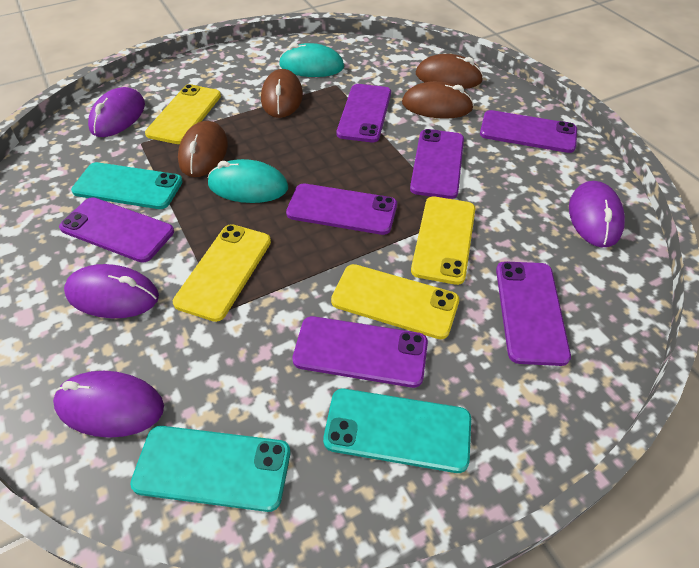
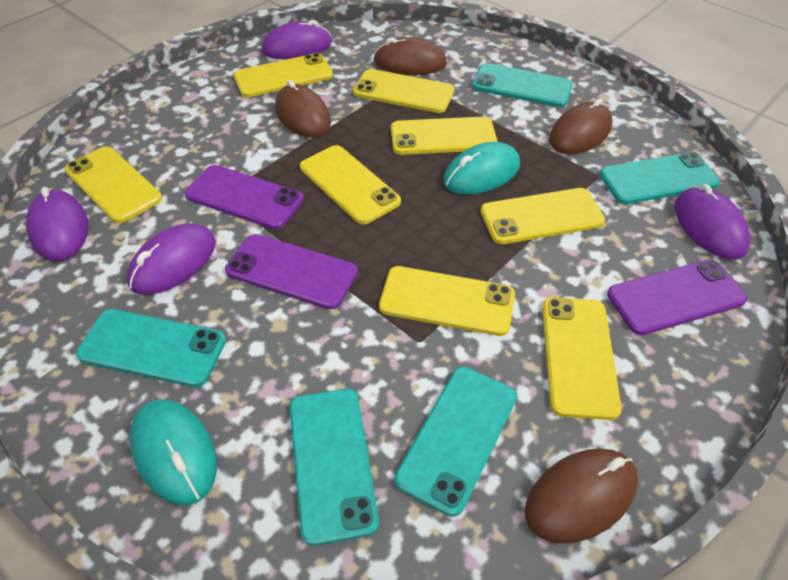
purple phone: [59,197,174,263] [286,183,397,235] [292,316,428,388] [337,84,391,142] [410,129,464,199] [480,110,577,153] [496,261,571,366] = 7 -> [184,165,304,230] [225,234,358,309] [607,259,747,335] = 3
turquoise phone: [71,162,183,209] [130,426,290,512] [323,389,471,473] = 3 -> [76,309,226,387] [289,389,379,546] [395,367,517,517] [472,63,573,107] [599,152,720,204] = 5
yellow phone: [145,84,221,144] [173,224,271,322] [331,264,459,339] [411,197,475,285] = 4 -> [65,146,162,223] [234,53,333,97] [300,145,401,224] [353,69,454,113] [379,266,515,336] [391,117,498,155] [480,188,605,244] [542,297,622,420] = 8

